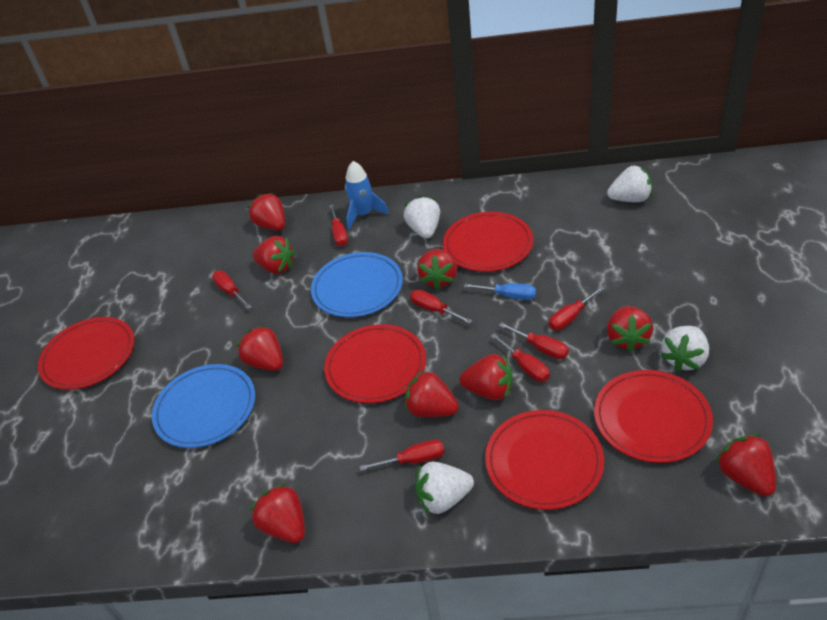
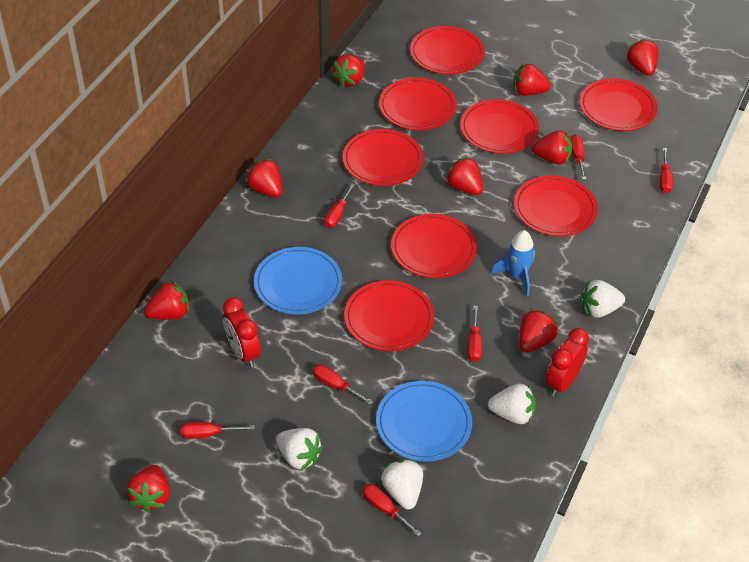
blue screwdriver: [464,283,536,300] = 1 -> none = 0
red clock: none = 0 -> [223,297,261,367] [546,328,589,396] = 2
red plate: [38,317,134,390] [324,324,426,403] [443,212,533,272] [485,410,604,510] [594,370,713,463] = 5 -> [343,129,423,186] [344,280,434,351] [379,78,457,130] [391,214,477,278] [410,26,485,74] [460,99,539,154] [514,175,598,236] [580,78,658,131] = 8

